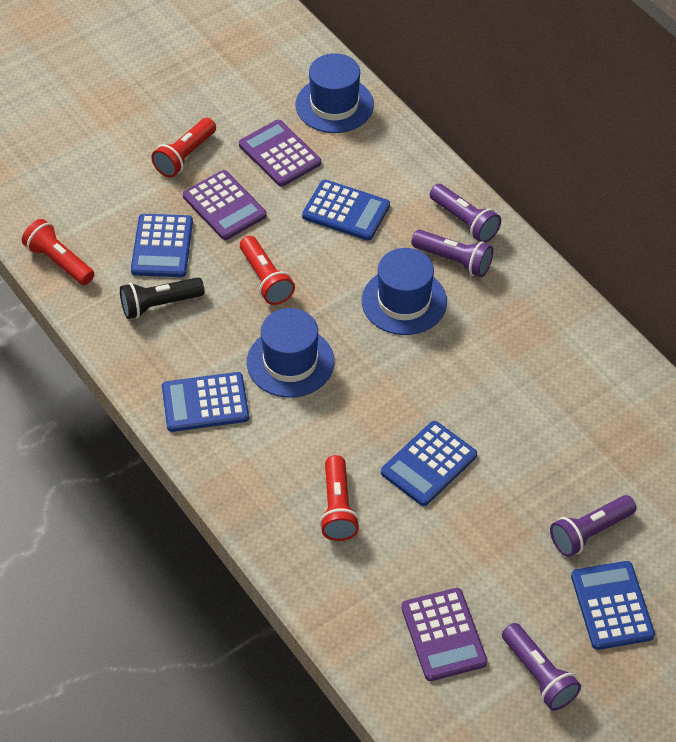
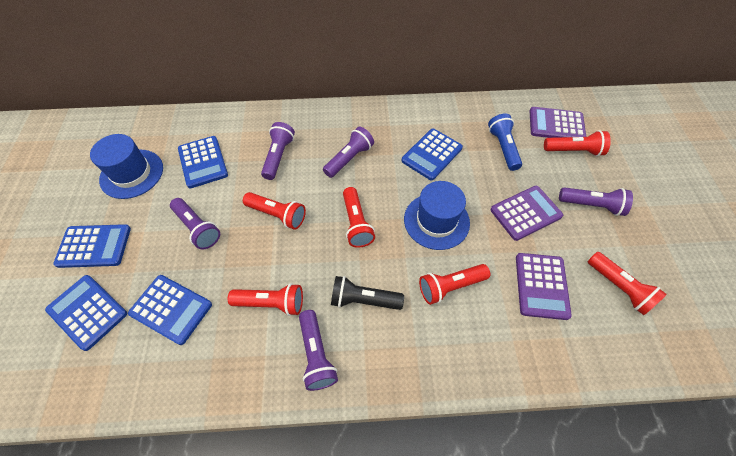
blue flashlight: none = 0 -> [488,114,522,171] = 1
blue hat: [247,308,334,398] [296,53,374,133] [362,248,447,335] = 3 -> [90,134,163,199] [404,181,470,250] = 2
purple flashlight: [412,230,493,277] [430,184,501,243] [502,623,581,711] [550,495,636,557] = 4 -> [170,198,220,249] [261,122,295,180] [299,310,338,391] [323,126,374,178] [559,187,633,216] = 5
red flashlight: [22,219,94,285] [151,118,216,178] [240,236,295,305] [319,455,360,541] = 4 -> [228,283,303,316] [243,192,306,230] [343,187,375,248] [419,264,490,305] [544,130,611,156] [588,252,667,315] = 6

